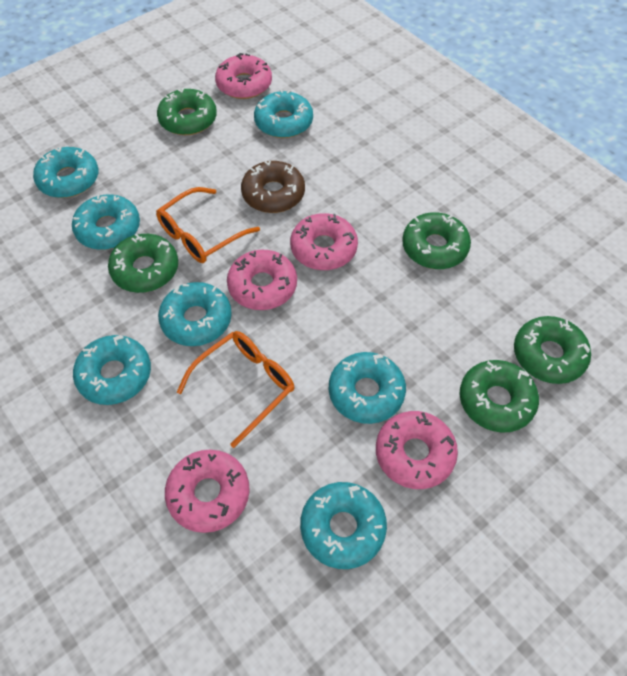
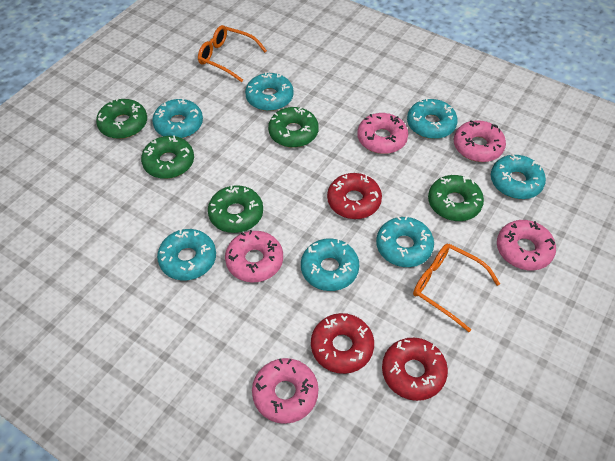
brown donut: [241,161,305,213] = 1 -> none = 0
red donut: none = 0 -> [311,313,374,374] [327,173,382,219] [382,338,448,401] = 3

